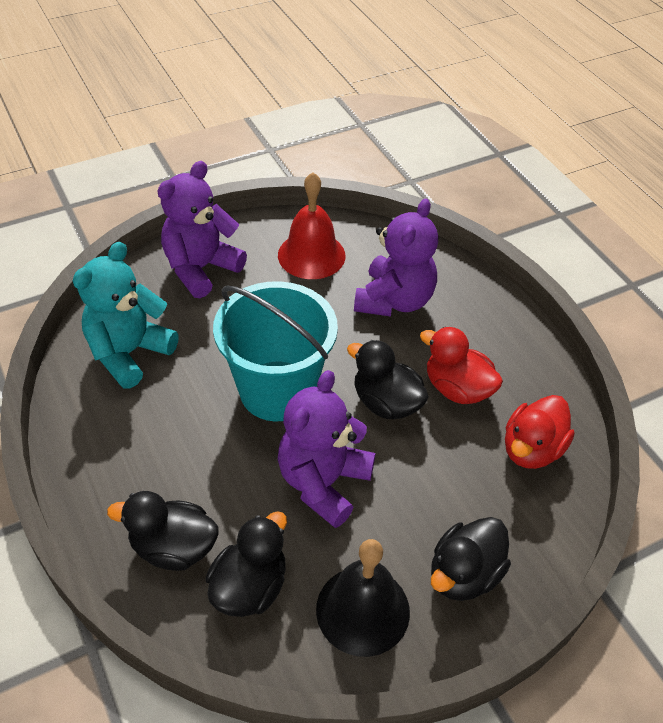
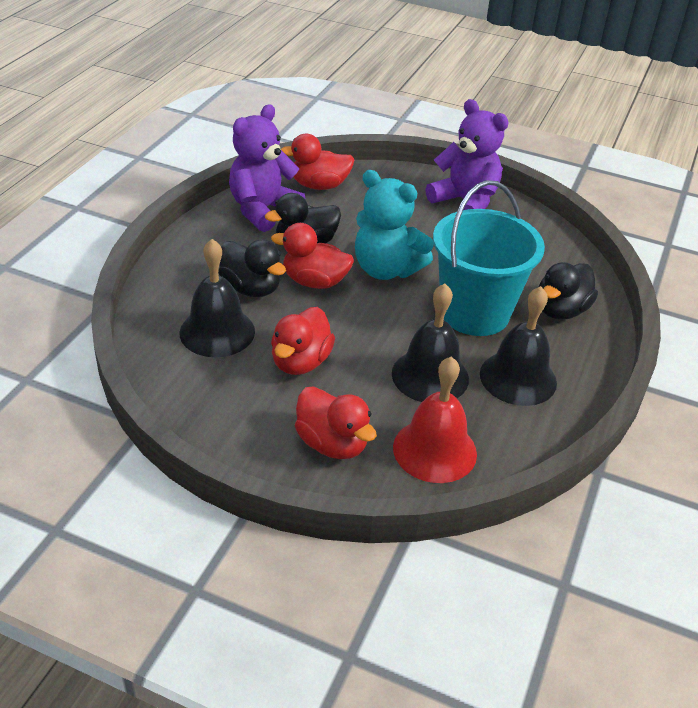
black bell: [316,539,410,657] = 1 -> [180,239,255,357] [392,283,469,402] [480,286,557,406] = 3
black duck: [107,491,219,571] [206,511,287,617] [347,340,429,419] [431,517,511,601] = 4 -> [218,239,286,297] [265,193,341,243] [539,262,598,320] = 3
purple teddy bear: [157,161,247,298] [278,370,375,528] [354,198,438,317] = 3 -> [229,104,305,232] [425,99,509,210] = 2
red duck: [420,327,503,404] [505,395,575,469] = 2 -> [271,223,354,289] [271,307,335,375] [281,134,355,190] [295,386,377,459] = 4

